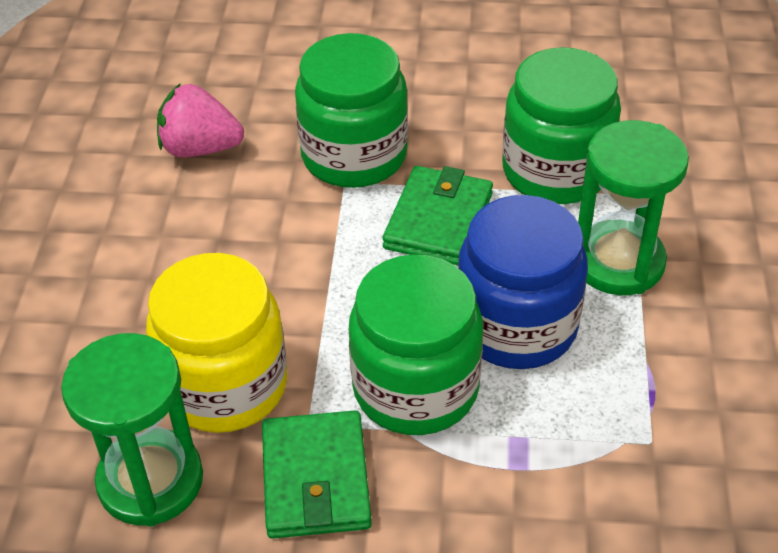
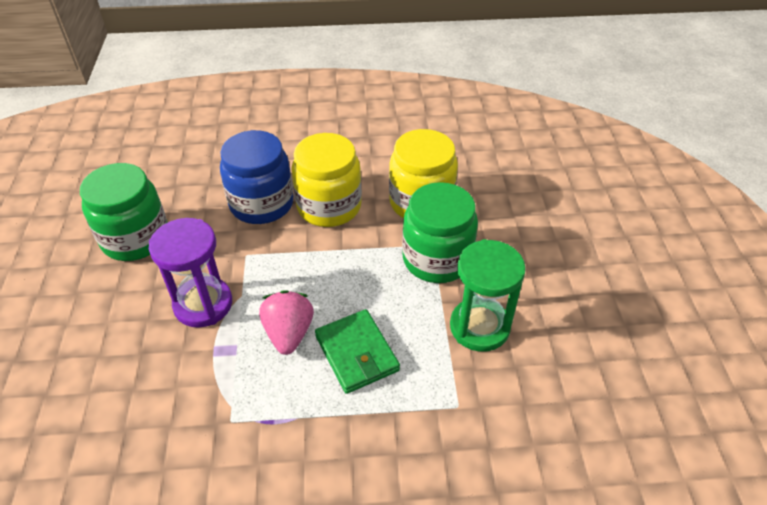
green hourglass: [61,333,203,527] [578,120,689,295] = 2 -> [450,239,526,352] = 1
green jar: [295,33,408,188] [349,254,483,435] [502,47,621,204] = 3 -> [80,163,168,261] [402,182,478,283] = 2
green wallet: [262,410,372,539] [383,166,493,265] = 2 -> [315,309,400,394] = 1
purple hourglass: none = 0 -> [149,218,232,328] = 1
yellow jar: [146,253,287,433] = 1 -> [291,133,362,227] [389,129,458,218] = 2

